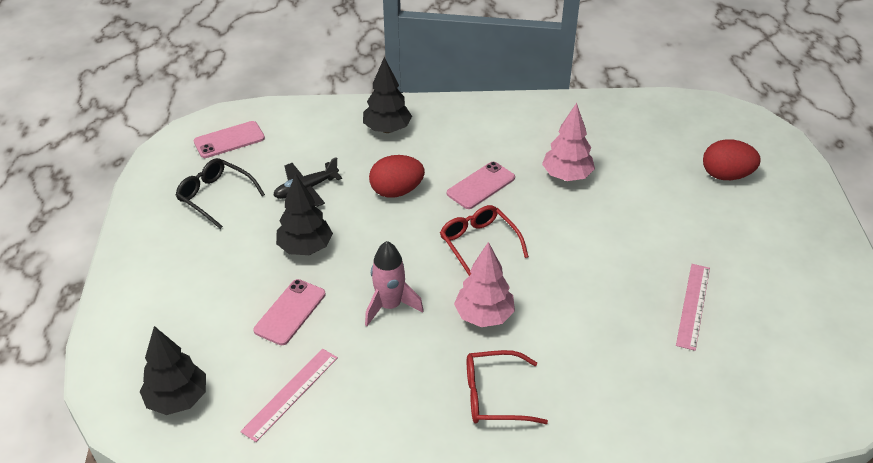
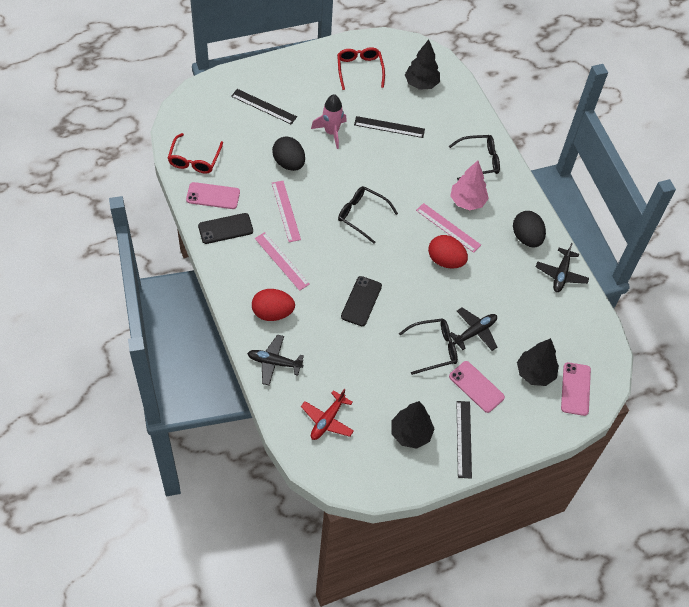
black egg: none = 0 -> [272,136,305,171] [513,211,546,248] = 2
black glasses: [176,158,265,229] = 1 -> [338,186,398,244] [399,318,458,375] [449,135,500,180] = 3
black phone: none = 0 -> [198,213,253,244] [341,276,382,326] = 2
black plane: [273,157,342,207] = 1 -> [247,335,304,385] [450,307,497,351] [536,243,589,292] = 3
black ruler: none = 0 -> [231,89,297,125] [354,116,425,138] [456,401,472,479] = 3
pink ruler: [240,349,338,442] [676,264,710,351] = 2 -> [255,232,310,291] [272,181,301,242] [416,203,481,253] = 3
pink tree: [454,242,515,327] [542,103,595,181] = 2 -> [450,161,489,210] = 1
red plane: none = 0 -> [301,389,354,440] = 1

